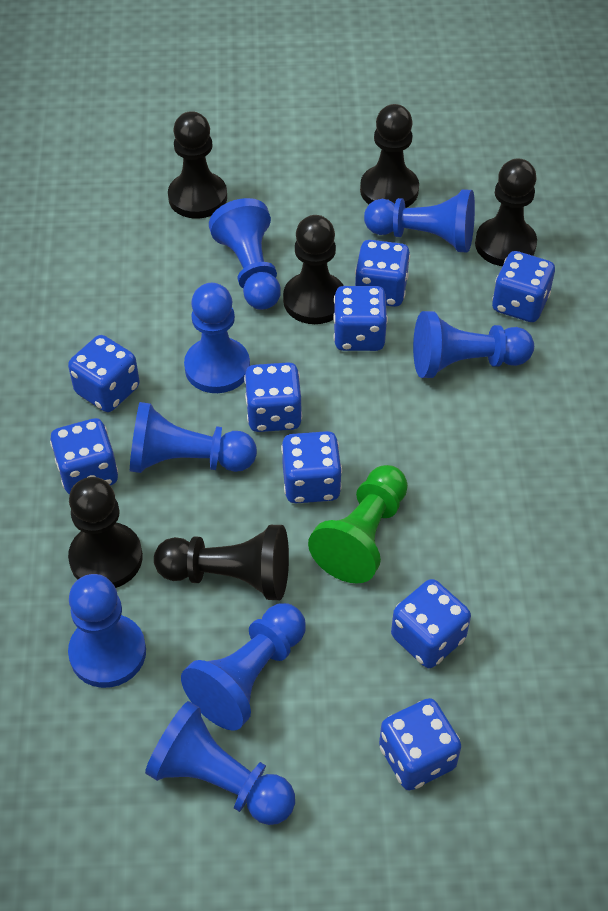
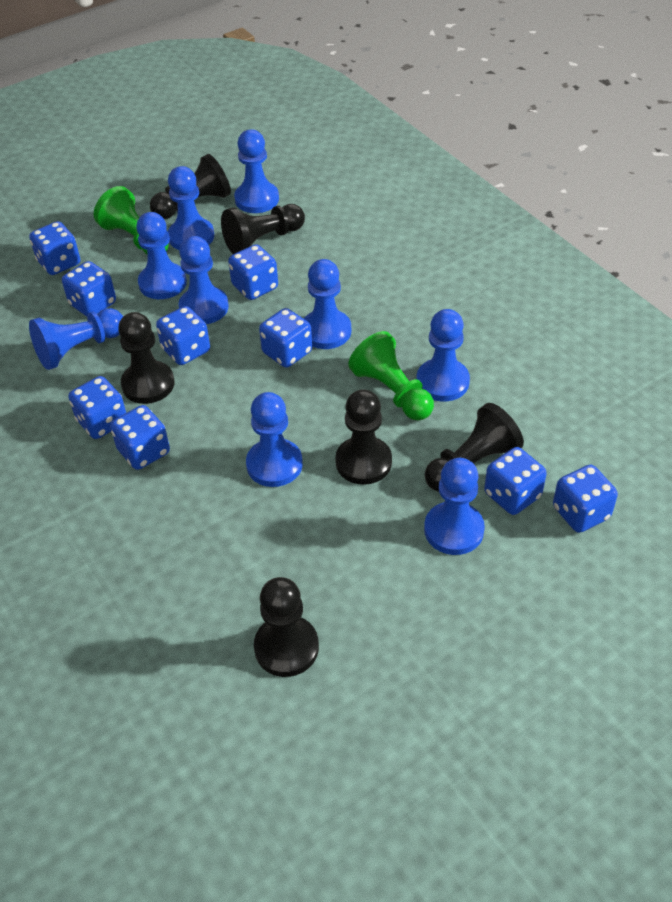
blue pawn: [68,574,146,688] [130,402,257,473] [145,701,295,825] [181,603,306,731] [184,283,250,393] [209,198,281,310] [364,189,475,253] [413,311,534,378] = 8 -> [29,308,123,370] [136,212,187,299] [168,166,214,250] [179,236,229,324] [234,129,279,213] [246,392,303,487] [304,259,351,349] [416,309,470,402] [424,458,485,555] = 9
green pawn: [308,465,408,584] = 1 -> [94,186,169,254] [348,331,434,420] = 2

